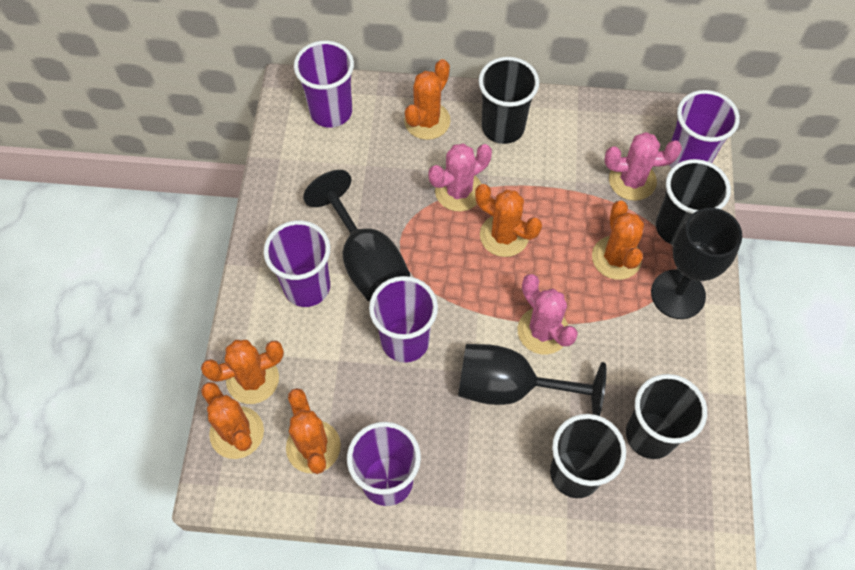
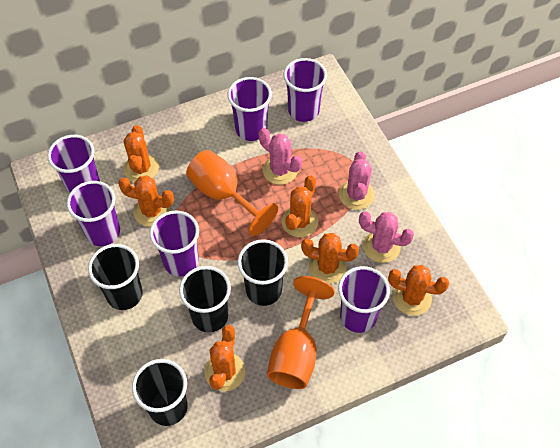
black goblet: [303,170,410,301] [458,344,606,416] [651,208,742,319] = 3 -> none = 0
orange goblet: none = 0 -> [186,150,278,236] [267,276,335,389] = 2
purple cup: [264,220,330,307] [294,41,354,128] [347,422,421,506] [369,276,438,363] [669,90,740,168] = 5 -> [47,135,100,194] [67,181,120,246] [150,210,199,277] [227,77,272,141] [284,58,327,122] [338,266,390,333] = 6

